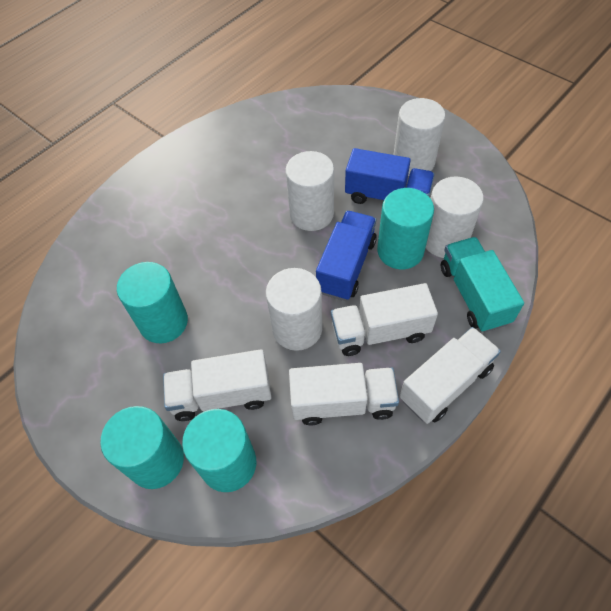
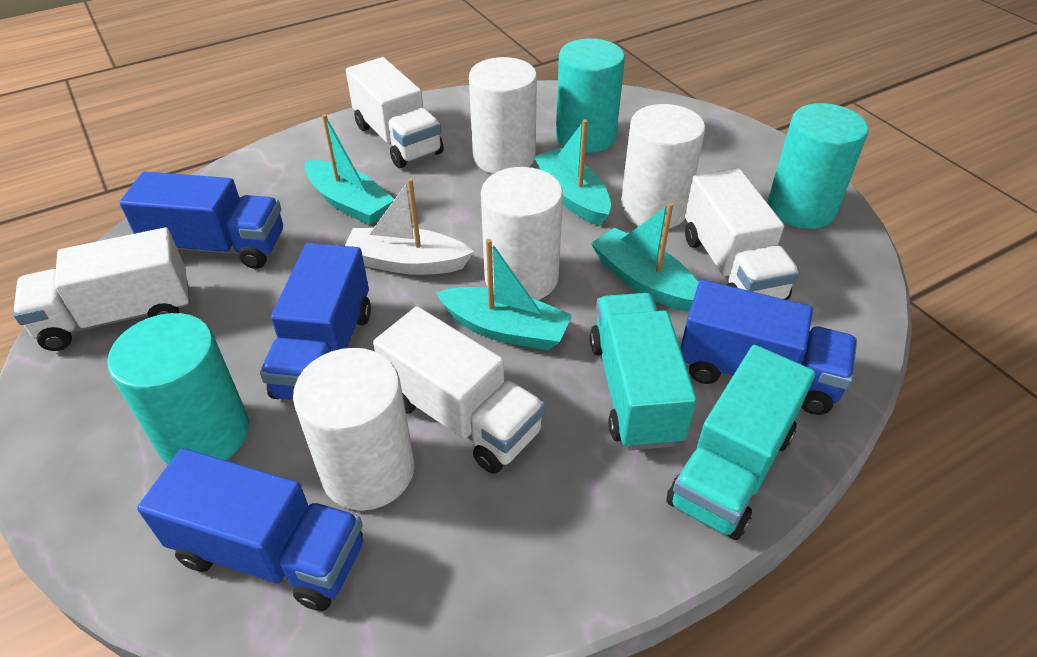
blue truck: [316,211,377,301] [345,148,435,204] = 2 -> [120,172,283,269] [137,448,363,611] [260,243,371,400] [680,280,857,415] = 4
turquoise boat: none = 0 -> [305,114,394,225] [436,239,572,350] [533,119,611,226] [591,202,699,312] = 4
turquoise cylinder: [100,406,184,489] [117,262,188,343] [182,409,256,492] [377,188,434,269] = 4 -> [107,313,249,464] [556,38,625,153] [768,103,869,229] = 3
turquoise truck: [441,237,524,332] = 1 -> [590,293,697,450] [666,345,815,540] = 2
white boat: none = 0 -> [345,178,474,275] = 1

